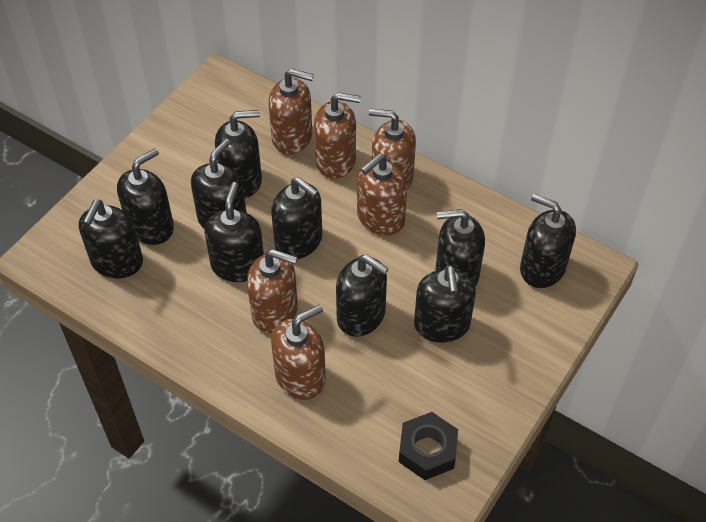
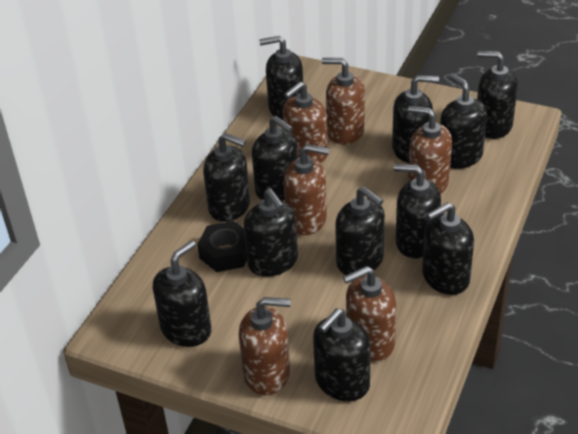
black soap dispenser: [79,200,143,278] [117,148,174,245] [191,139,247,229] [204,182,264,282] [215,110,262,198] [271,177,322,259] [336,254,389,337] [414,265,476,343] [436,209,485,286] [520,194,576,288] = 10 -> [153,240,212,347] [203,133,250,222] [244,188,298,277] [252,116,298,201] [259,36,303,120] [313,308,371,401] [335,186,385,275] [392,75,439,163] [394,164,441,259] [422,202,474,295] [440,73,487,169] [477,51,518,139] = 12

